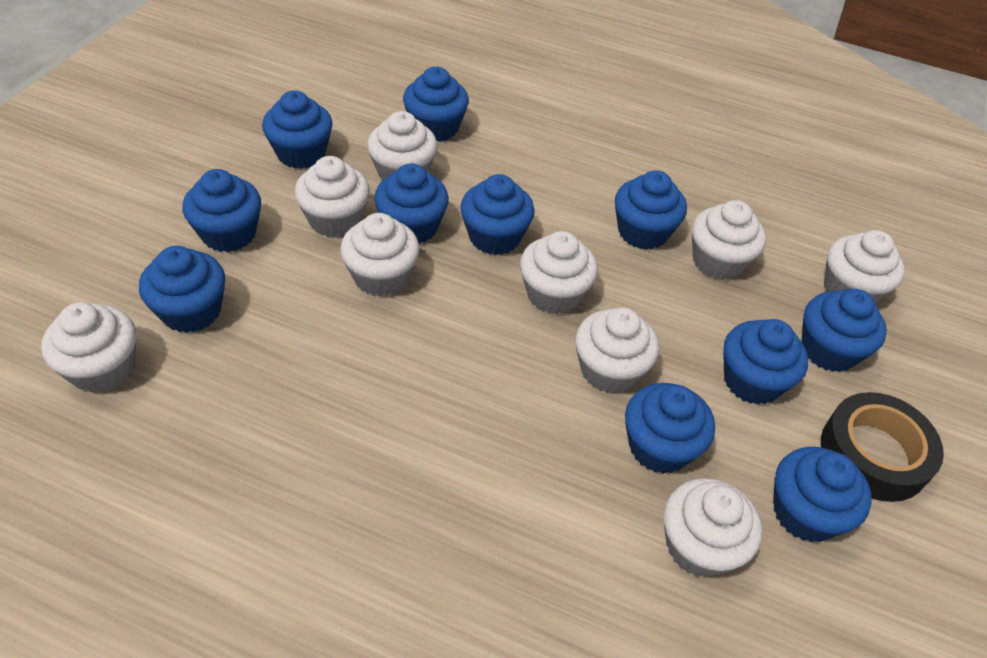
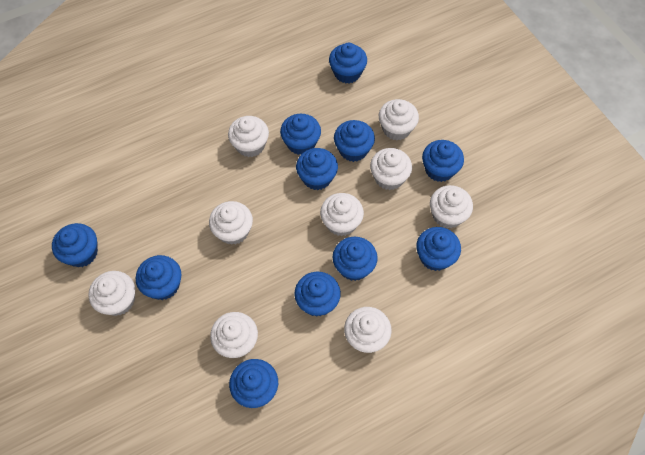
black tape: [821,392,944,502] = 1 -> none = 0

